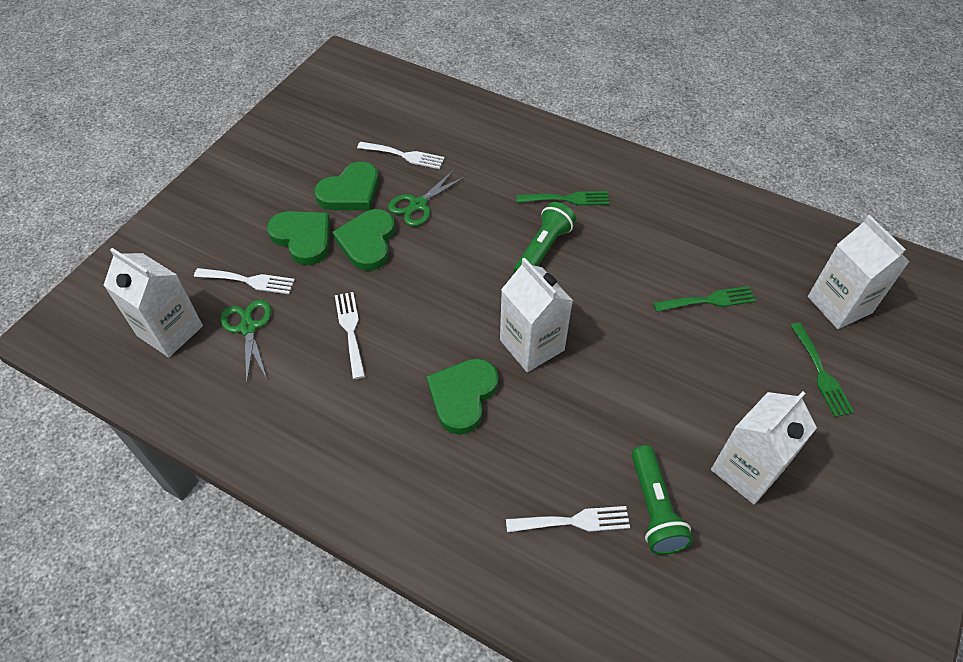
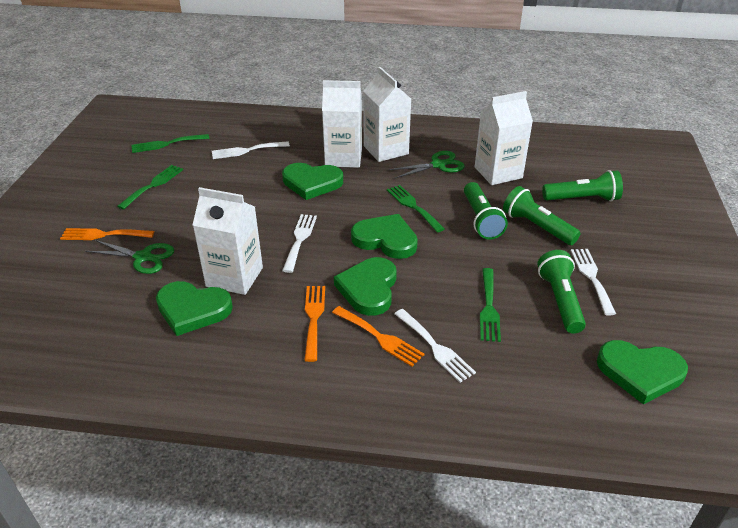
green flashlight: [514,202,576,273] [632,445,693,555] = 2 -> [464,182,508,239] [503,186,581,245] [537,250,586,333] [542,170,623,201] = 4
green fork: [516,191,610,205] [653,286,756,312] [790,323,854,417] = 3 -> [117,165,183,210] [131,134,209,153] [387,185,445,233] [480,268,501,342] = 4
green heart: [267,211,330,265] [315,162,379,210] [332,209,395,271] [427,358,498,435] = 4 -> [156,281,233,336] [282,163,343,200] [334,257,397,316] [351,214,418,259] [597,340,688,405] = 5
orange fork: none = 0 -> [60,228,154,240] [304,286,325,362] [332,306,425,367] = 3

